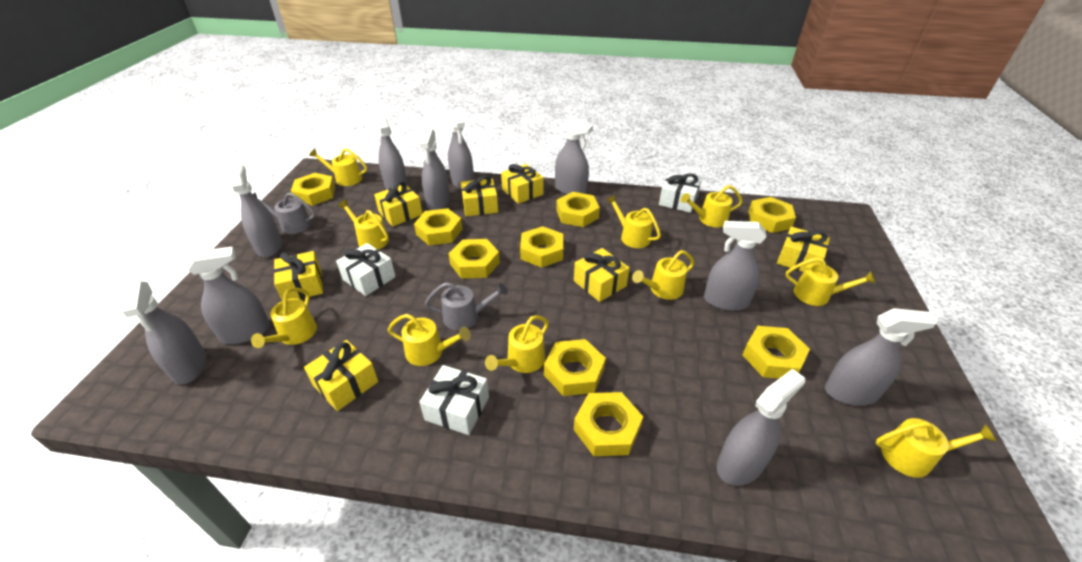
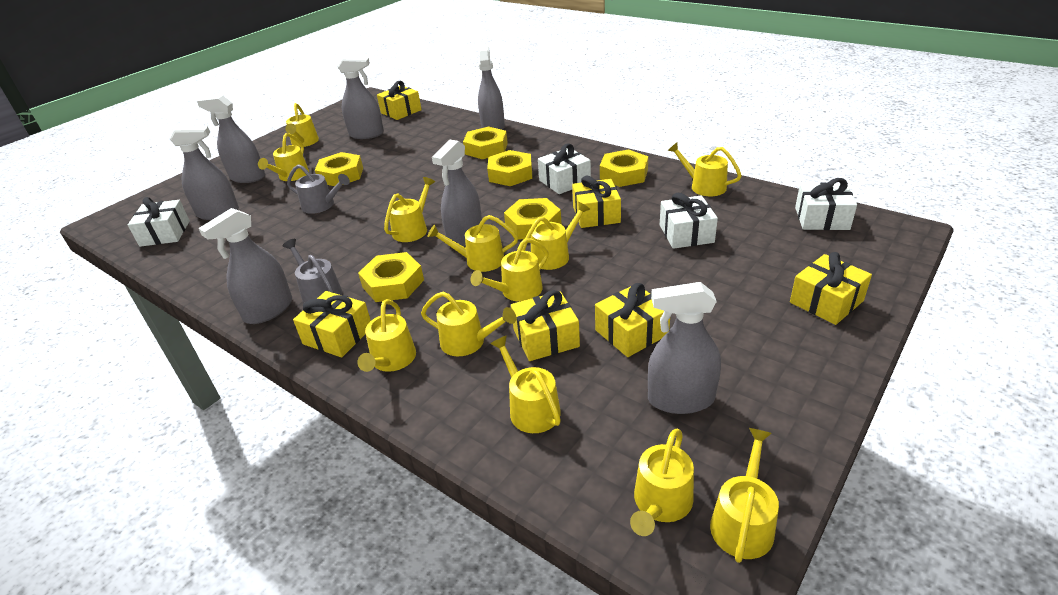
grey spray bottle: [121,281,207,385] [186,247,270,344] [229,163,282,258] [373,111,408,189] [419,129,450,210] [448,110,474,189] [555,117,593,195] [704,221,767,311] [717,369,805,486] [825,308,938,406] = 10 -> [170,126,239,220] [197,96,265,183] [198,208,292,324] [338,57,384,139] [432,140,482,247] [478,46,505,130] [648,282,721,414] = 7
white gift: [336,243,396,296] [420,365,489,435] [659,173,702,213] = 3 -> [128,197,190,247] [538,143,591,194] [660,193,718,249] [795,178,857,230] = 4
yellow gift: [274,251,323,301] [304,340,378,411] [374,181,423,227] [460,176,498,216] [501,164,544,204] [574,248,629,302] [777,227,830,272] = 7 -> [293,291,371,357] [377,81,422,120] [511,290,580,361] [572,175,621,228] [595,283,670,357] [790,252,872,325] = 6
yellow nut: [291,173,335,206] [414,208,462,246] [448,239,500,279] [520,226,563,268] [544,339,606,396] [556,192,600,227] [574,392,643,456] [743,326,810,379] [748,197,796,233] = 9 -> [315,152,363,186] [358,252,424,302] [463,127,508,159] [487,150,532,186] [504,198,561,240] [600,149,648,187] = 6
yellow watering can: [251,287,317,348] [309,148,367,186] [338,199,389,249] [388,314,471,366] [485,315,549,373] [606,195,661,248] [632,250,694,300] [681,185,743,228] [786,257,876,306] [876,418,997,478] = 10 -> [258,133,309,181] [285,103,319,147] [357,299,416,372] [384,177,435,242] [421,292,516,356] [428,215,518,272] [471,238,549,302] [490,336,561,433] [522,202,590,270] [630,429,694,536] [667,142,742,196] [710,428,779,563] = 12

